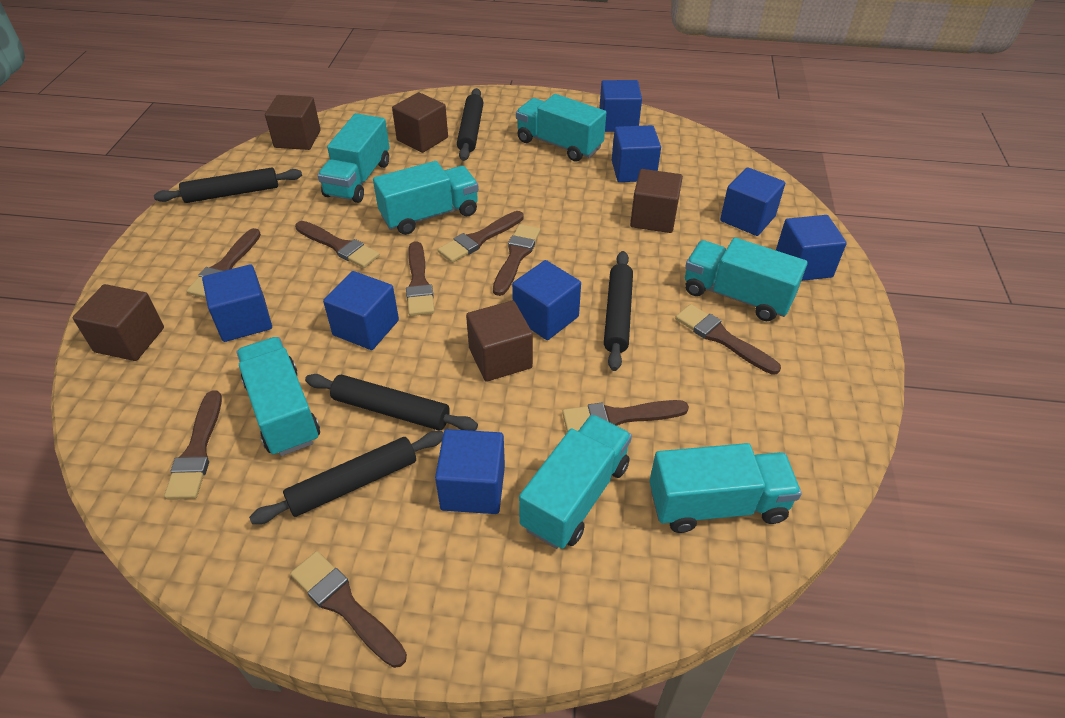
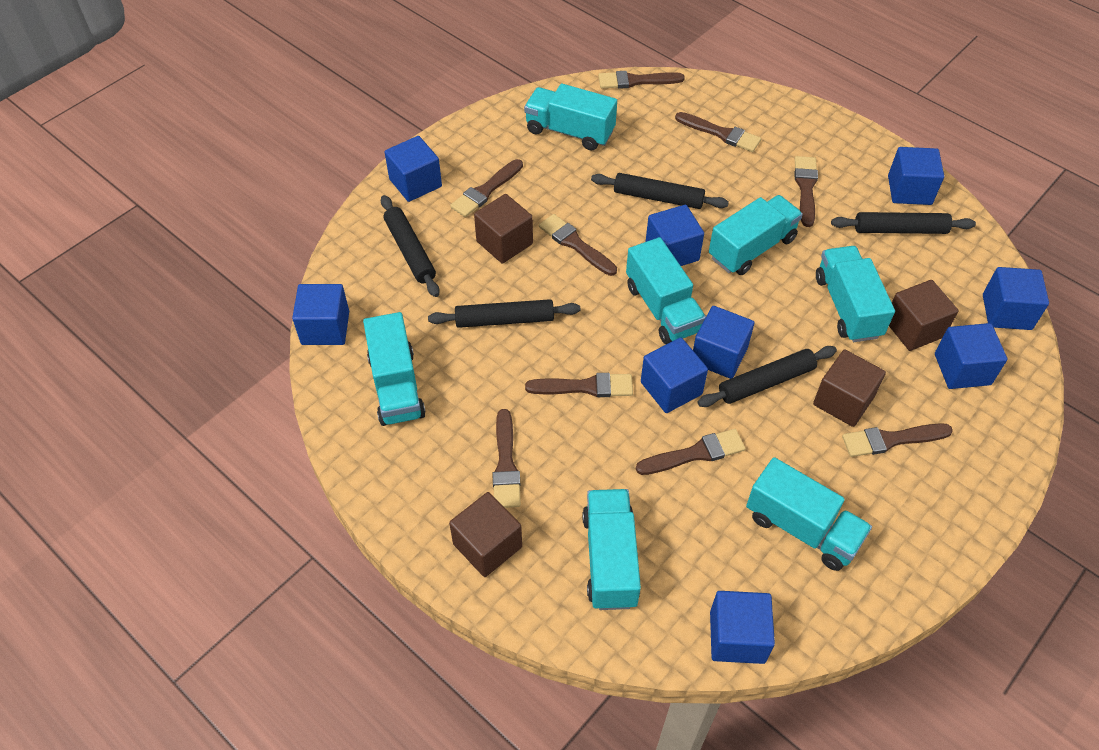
blue cube: [202,264,272,342] [323,271,399,350] [435,429,505,514] [512,260,581,340] [599,80,642,132] [612,125,661,182] [720,167,785,236] [776,215,847,281] = 8 -> [292,284,349,345] [385,136,442,202] [641,338,708,413] [646,205,704,266] [693,306,755,379] [710,591,775,664] [888,147,944,205] [935,323,1007,389] [983,267,1049,330] = 9
brown cube: [72,284,164,361] [265,95,321,150] [392,92,448,153] [466,301,533,382] [630,169,683,233] = 5 -> [449,492,522,577] [474,194,533,264] [813,350,886,427] [889,280,958,351] = 4

